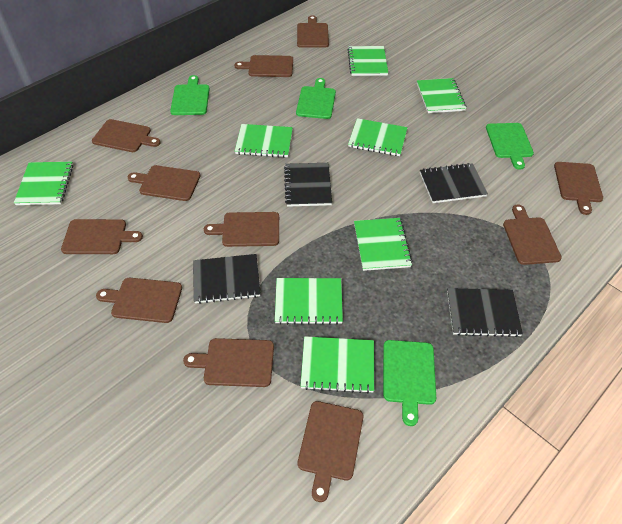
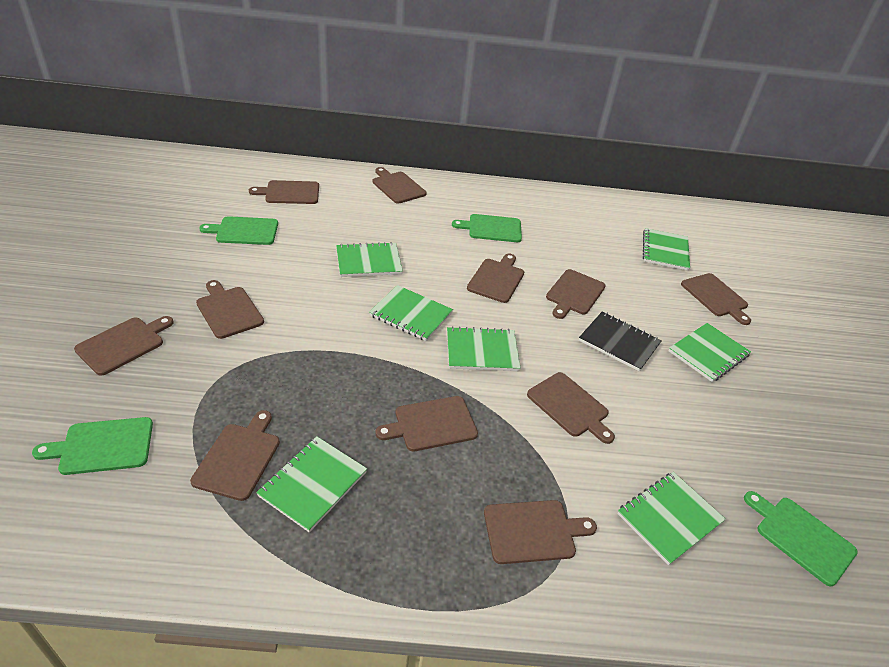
black notebook: [193,254,261,304] [284,163,332,207] [420,163,488,203] [447,288,523,337] = 4 -> [579,312,662,372] = 1
green notebook: [14,161,73,205] [235,124,293,158] [275,278,343,325] [300,336,374,394] [347,46,388,76] [348,118,408,156] [354,218,413,271] [417,78,467,113] = 8 -> [256,436,367,532] [336,242,403,277] [369,285,453,341] [447,326,521,371] [617,472,726,565] [643,228,690,271] [669,323,751,382] = 7

